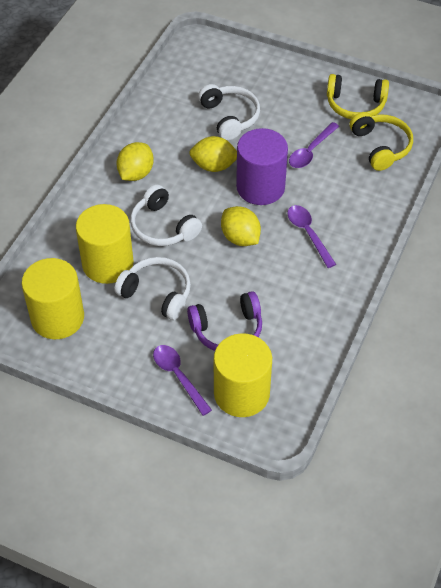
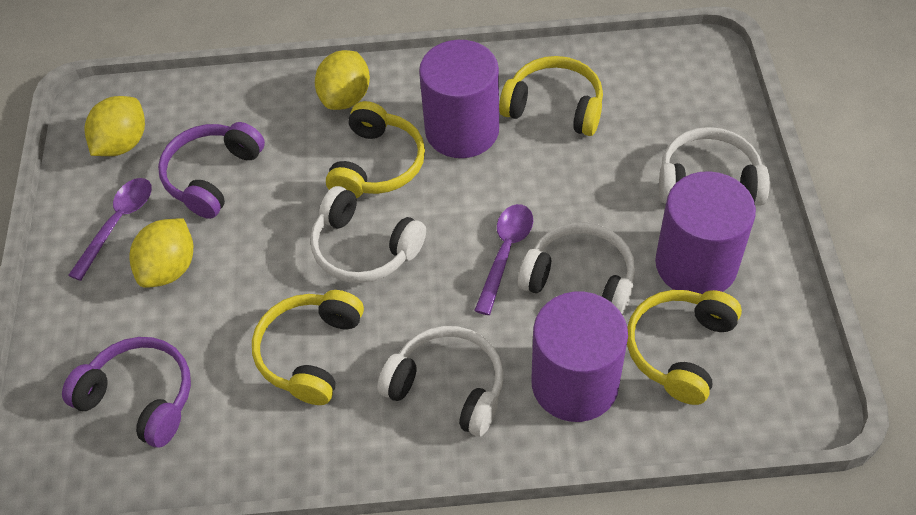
purple cylinder: [236,128,288,205] = 1 -> [419,40,499,158] [532,292,628,422] [655,171,756,294] = 3
purple headphones: [187,291,262,351] = 1 -> [62,337,191,448] [158,122,265,219] = 2
purple spoon: [153,345,212,416] [287,205,336,268] [289,122,339,168] = 3 -> [68,178,152,281] [474,204,533,315] = 2
white headphones: [114,257,191,320] [130,185,202,246] [198,84,260,140] = 3 -> [311,186,426,283] [377,326,503,437] [518,222,635,316] [659,127,770,206] = 4
yellow cylinder: [22,258,84,339] [76,204,134,284] [214,333,272,417] = 3 -> none = 0
yellow headphones: [327,74,389,119] [350,112,413,171] = 2 -> [252,290,364,405] [326,101,425,198] [499,56,603,136] [627,290,742,405] = 4

